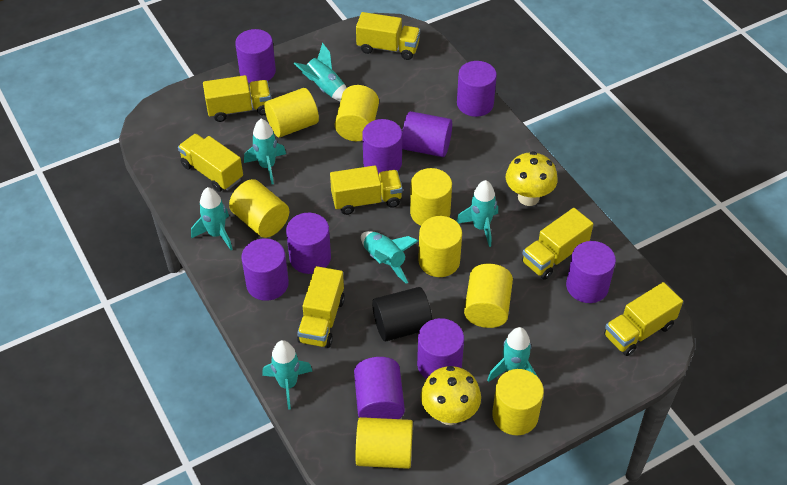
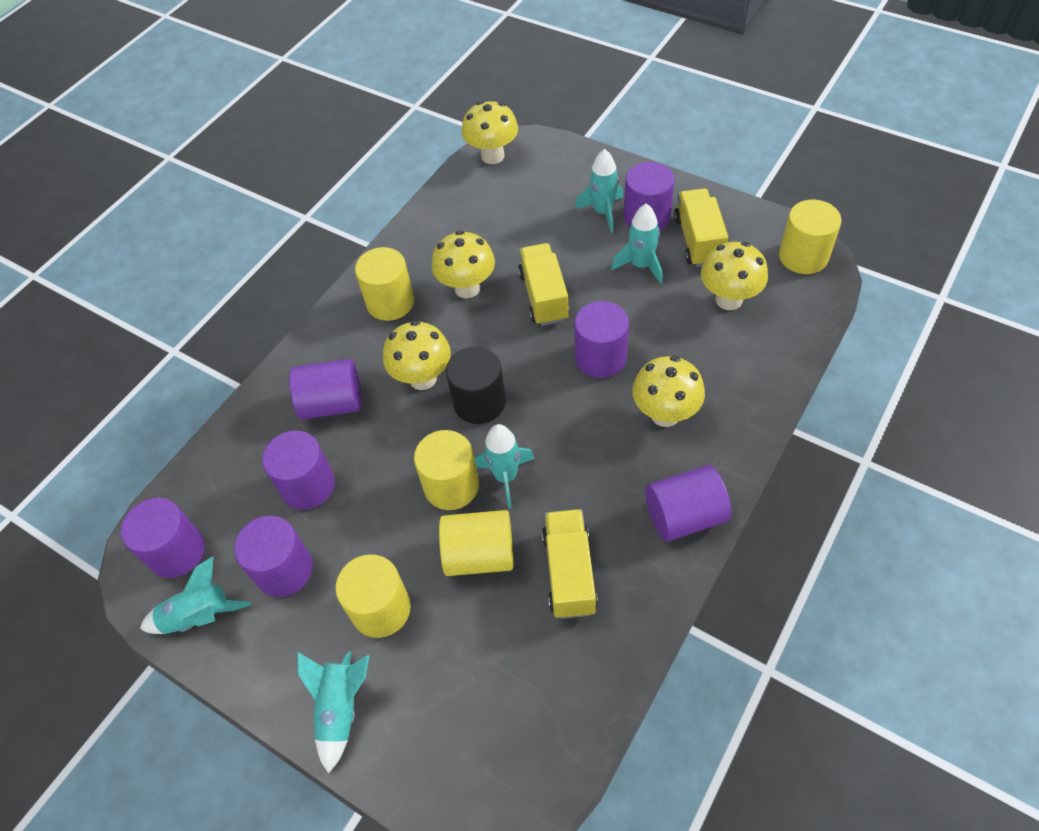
purple cylinder: [235,29,276,83] [241,238,289,301] [286,213,331,274] [354,357,405,419] [362,119,402,174] [402,111,452,157] [417,318,464,379] [457,61,497,117] [566,241,616,303] = 9 -> [121,498,205,578] [234,516,313,597] [262,431,335,510] [289,359,362,420] [574,301,629,378] [624,162,675,231] [645,465,731,541] = 7
turquoise rocket: [191,187,232,250] [244,119,286,184] [262,340,312,410] [294,42,347,101] [361,231,418,284] [456,180,498,247] [487,327,538,382] = 7 -> [140,557,251,634] [297,651,370,773] [474,424,535,508] [575,149,623,233] [611,204,663,284] = 5
yellow cylinder: [229,179,289,238] [265,88,319,137] [335,85,379,141] [356,417,413,469] [410,168,452,226] [418,216,462,277] [464,264,513,328] [492,369,544,435] = 8 -> [335,555,411,638] [355,247,414,321] [414,430,479,510] [439,510,513,576] [779,200,842,274] = 5
yellow mushroom: [421,366,481,425] [506,151,558,206] = 2 -> [383,320,451,390] [432,231,495,298] [462,101,518,164] [632,356,705,427] [701,242,768,310] = 5
yellow truck: [178,134,243,192] [203,75,271,122] [297,266,345,348] [330,165,403,215] [356,12,420,60] [522,208,593,280] [604,282,683,356] = 7 -> [518,243,570,326] [542,509,598,619] [674,188,728,267] = 3

